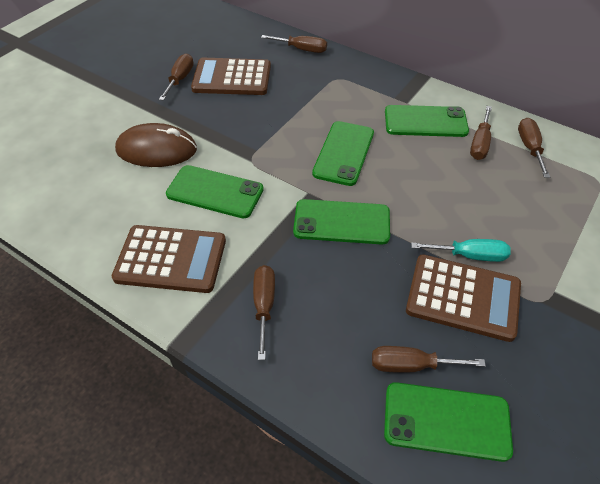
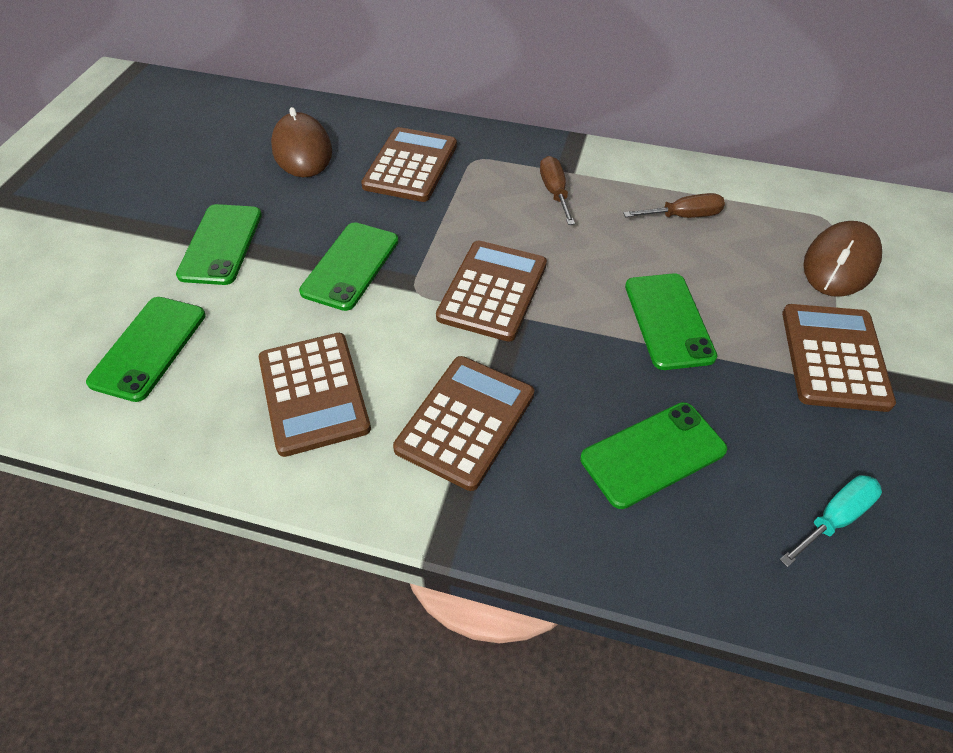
brown calculator: [112,225,226,293] [191,58,271,95] [406,254,521,342] = 3 -> [259,333,371,457] [361,127,457,202] [393,356,534,491] [436,240,547,342] [782,304,896,412] = 5
brown mouse: [115,123,197,167] = 1 -> [271,107,332,177] [803,221,882,297] = 2
brown screwdriver: [159,53,194,101] [253,265,275,360] [261,35,327,53] [372,346,486,373] [470,106,492,160] [518,118,550,178] = 6 -> [540,156,575,225] [623,193,725,218] = 2

